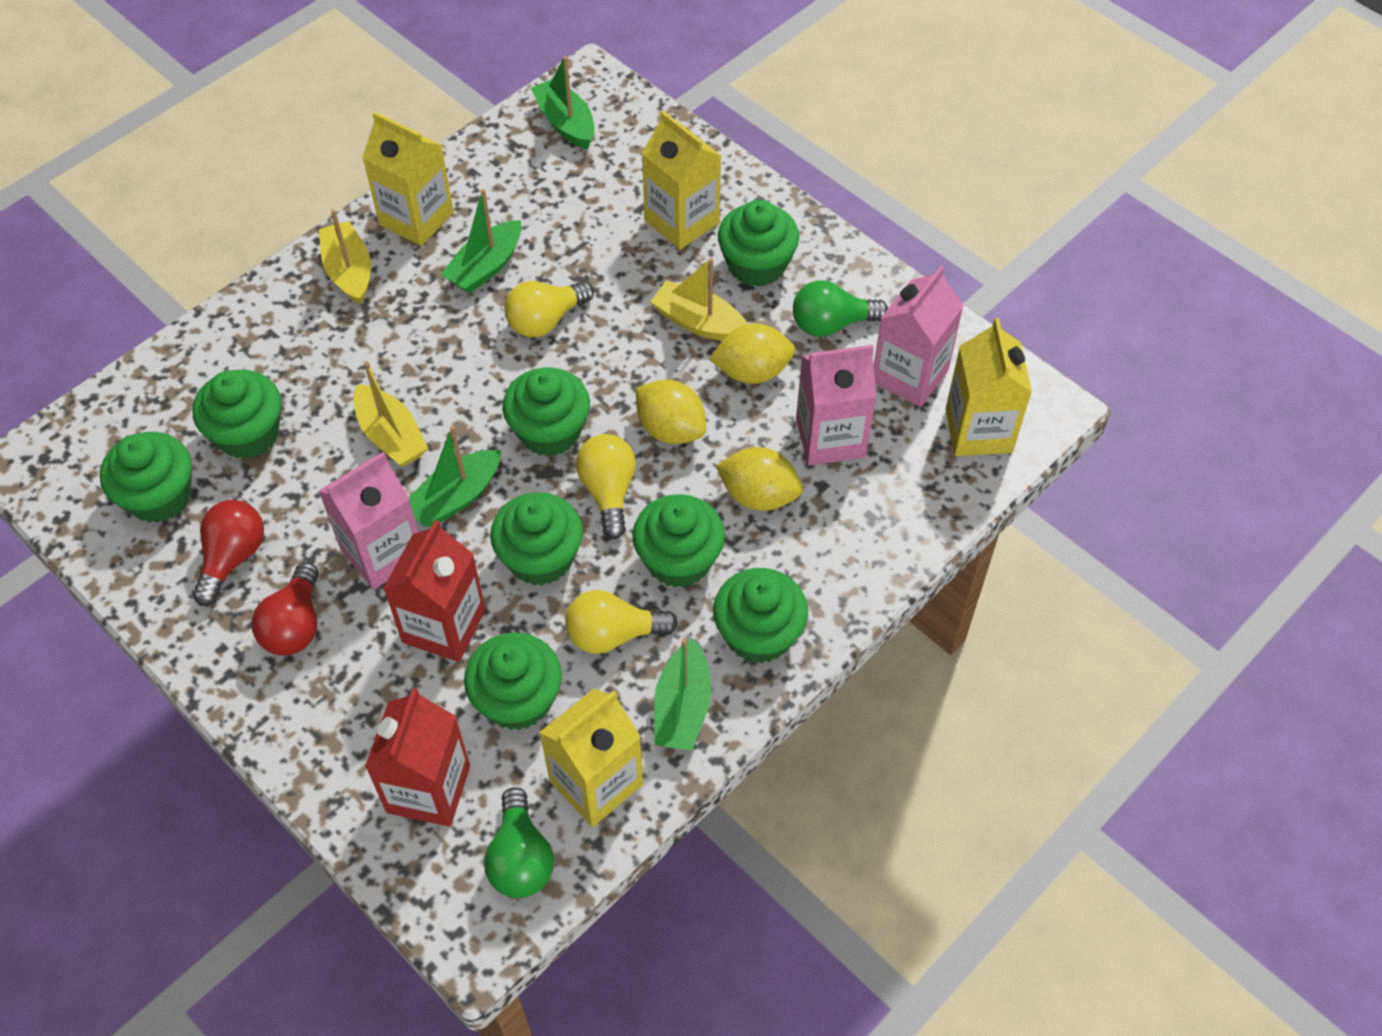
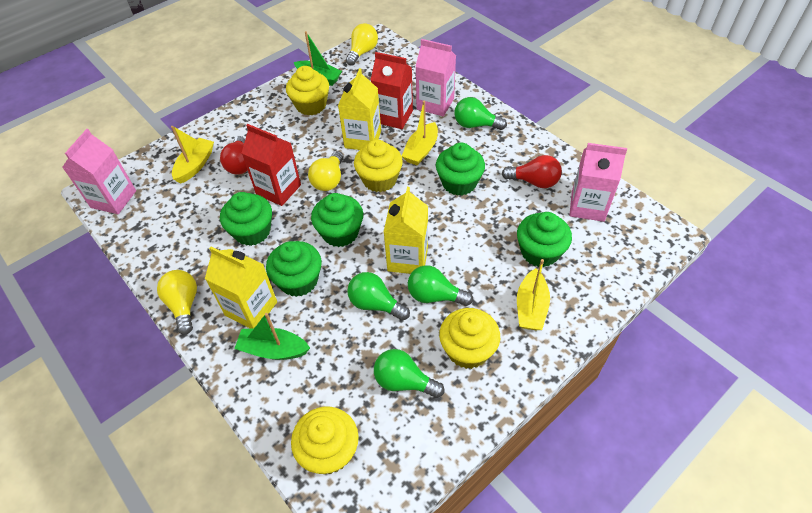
green boat: [409,425,501,527] [441,189,522,294] [531,56,594,149] [654,638,711,751] = 4 -> [234,313,310,360] [294,31,342,86] = 2
green cupcake: [100,432,192,523] [193,370,281,459] [464,633,562,730] [490,492,583,585] [502,368,590,457] [632,494,725,587] [713,568,808,664] [718,200,799,287] = 8 -> [220,192,272,246] [266,241,322,297] [311,193,363,247] [436,143,485,196] [517,212,572,267] = 5
green light bulb: [484,787,554,898] [793,280,888,337] = 2 -> [347,272,410,321] [374,349,444,398] [408,265,473,306] [454,97,507,130] = 4
yellow carton: [362,112,454,246] [539,689,643,827] [642,111,721,250] [945,318,1032,456] = 4 -> [205,247,277,329] [338,68,381,150] [384,187,428,274] = 3
yellow cupcake: none = 0 -> [286,66,329,115] [291,407,359,474] [354,139,403,192] [439,308,500,369] = 4
yellow lemon: [636,380,706,444] [710,323,795,384] [715,447,803,511] = 3 -> none = 0

